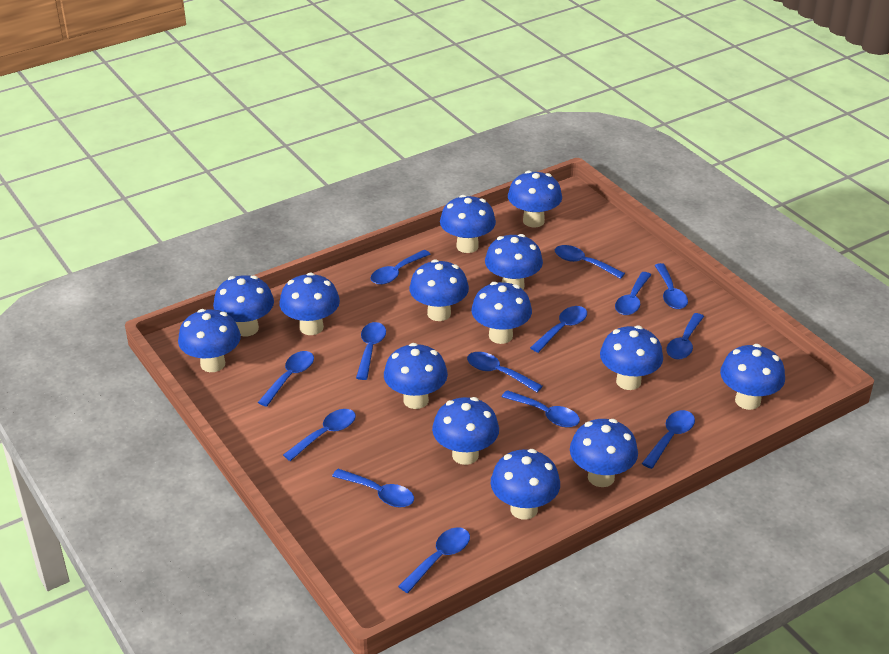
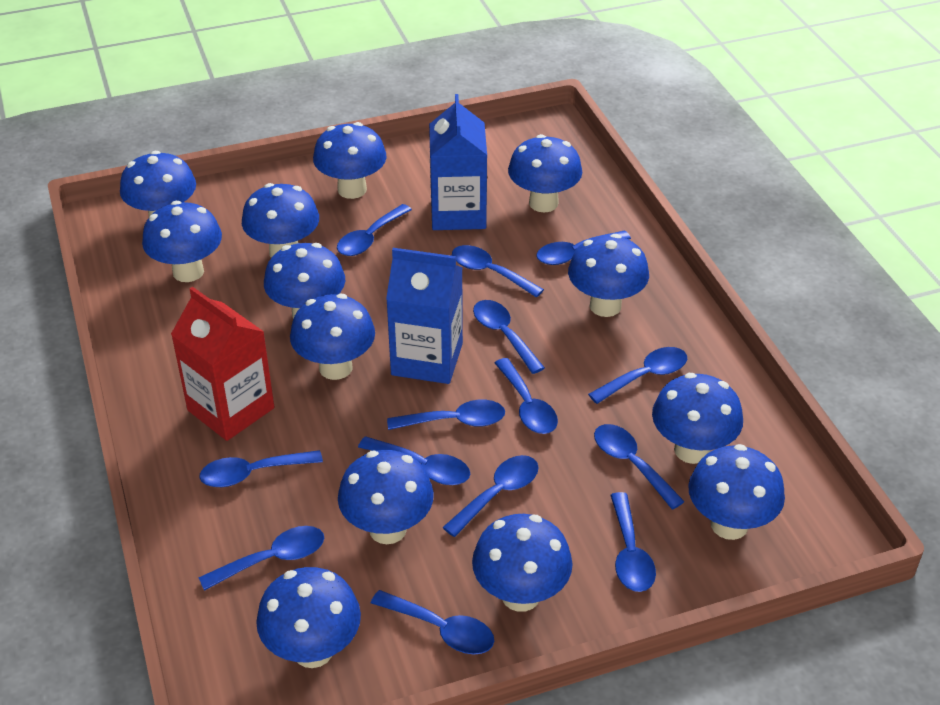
blue carton: none = 0 -> [386,248,463,384] [429,94,487,230] = 2
blue mushroom: [178,309,241,372] [213,275,274,336] [279,273,340,335] [384,343,448,409] [409,259,469,321] [432,397,499,465] [440,195,496,253] [471,282,532,344] [485,234,543,290] [491,449,560,520] [508,171,562,227] [570,419,638,487] [600,326,663,390] [720,344,785,410] = 14 -> [120,151,196,217] [142,201,222,282] [242,183,319,258] [256,567,361,668] [264,243,345,319] [290,294,375,380] [313,122,387,199] [338,450,434,544] [472,514,573,612] [508,134,582,213] [568,234,649,317] [652,373,743,464] [688,444,785,540] = 13
red carton: none = 0 -> [171,287,274,441] = 1

